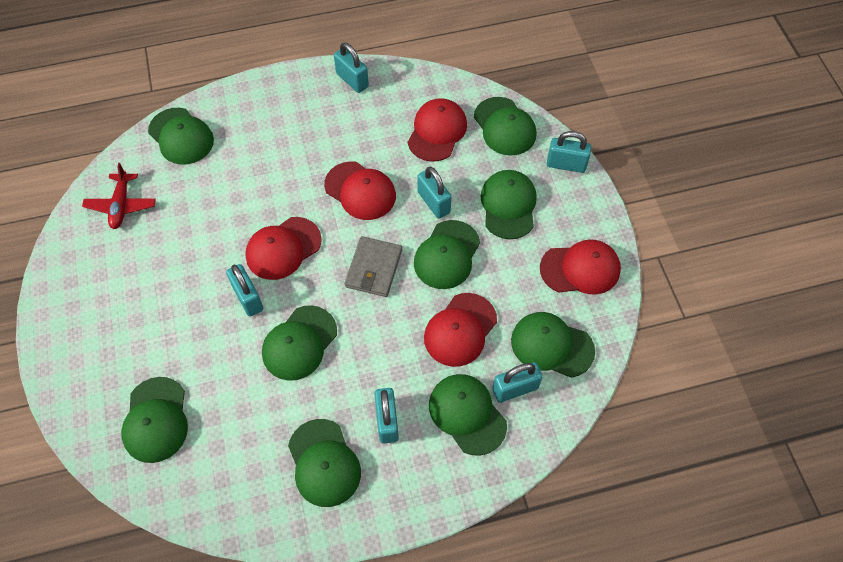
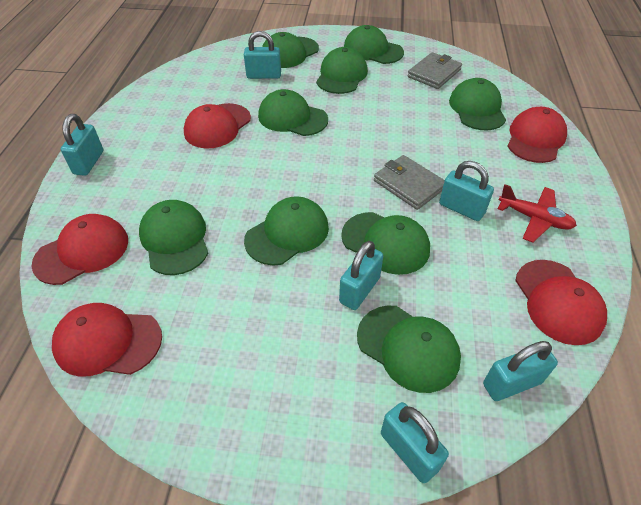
grey wallet: [345,236,402,297] = 1 -> [374,155,445,210] [408,52,462,89] = 2

